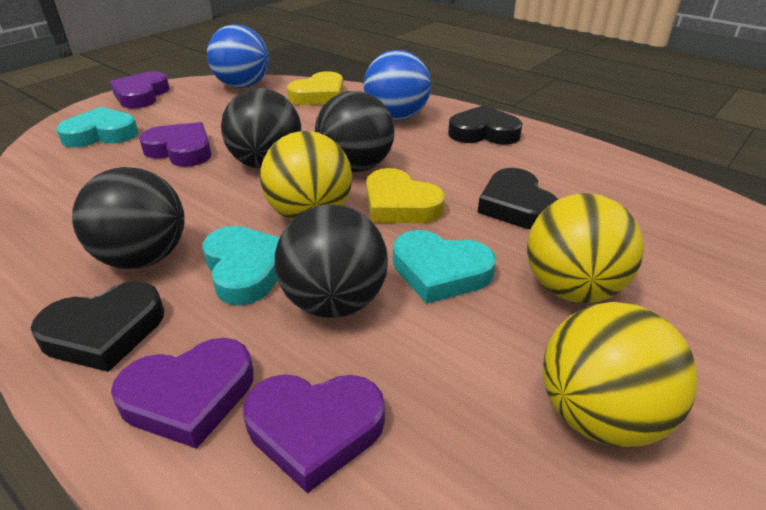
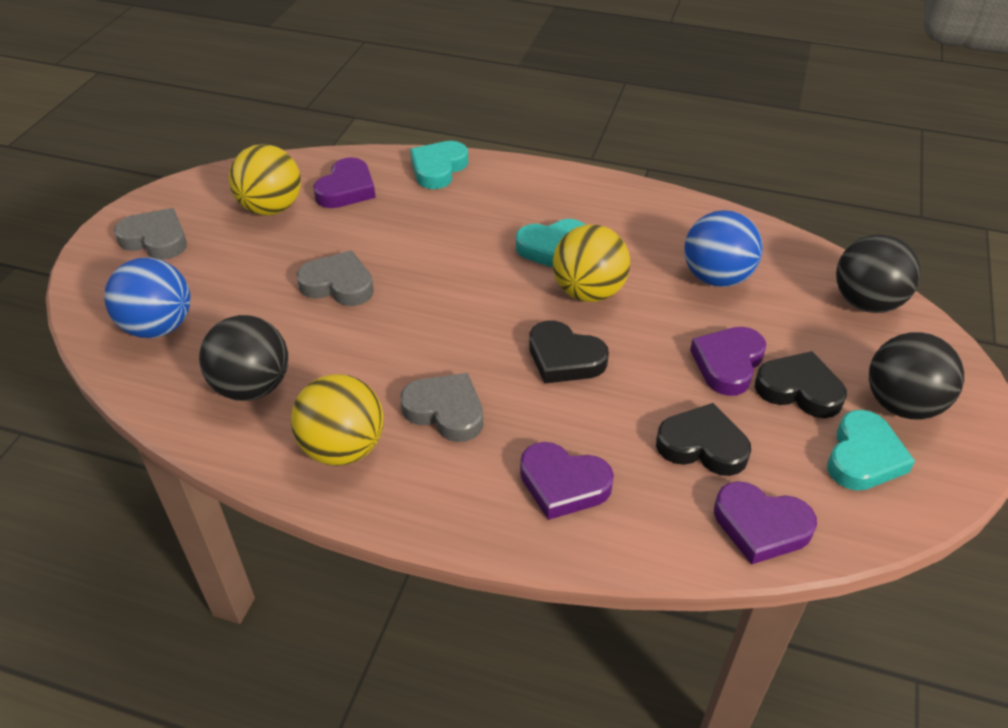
black ball: [72,167,185,269] [221,88,301,169] [275,205,388,318] [315,91,394,172] = 4 -> [199,315,288,401] [836,234,921,313] [869,332,964,420] = 3
grey heart: none = 0 -> [114,208,187,260] [296,250,374,306] [400,373,483,442] = 3
yellow heart: [287,71,343,105] [366,168,445,223] = 2 -> none = 0

